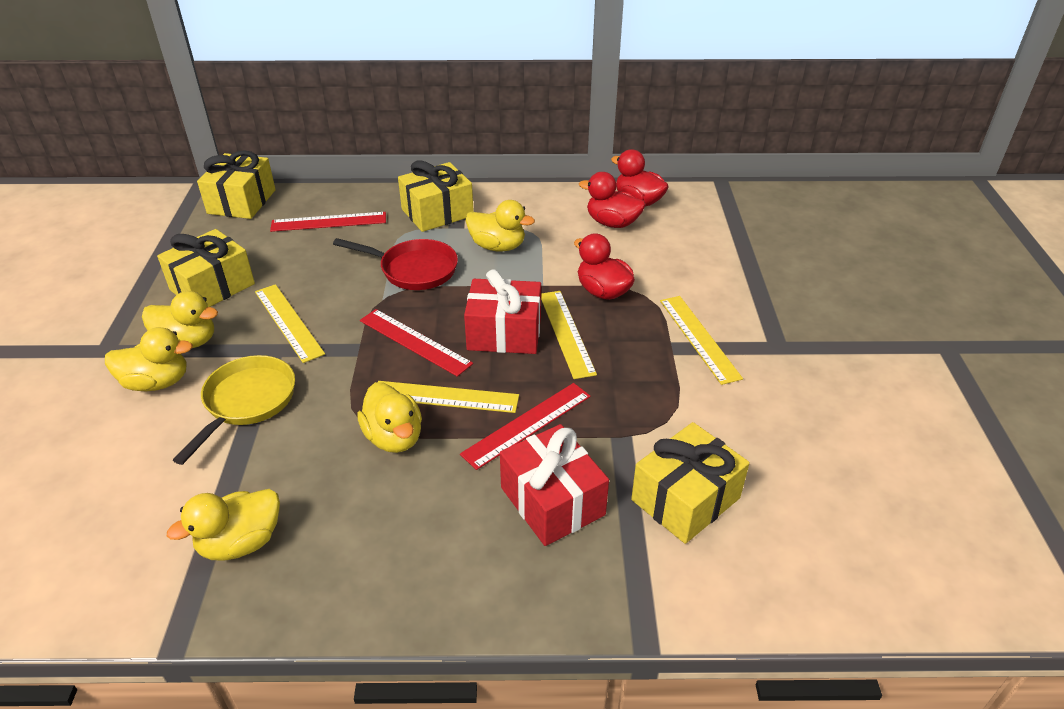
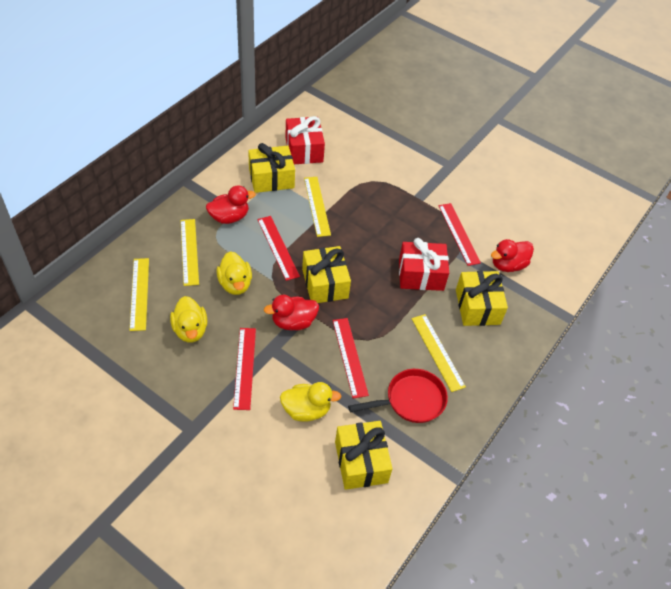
red ruler: [270,212,386,232] [360,309,473,377] [460,383,591,470] = 3 -> [233,328,256,410] [257,216,300,281] [333,318,369,398] [438,203,481,266] = 4
yellow duck: [105,327,193,391] [142,291,218,348] [167,489,280,560] [357,382,422,453] [466,200,535,252] = 5 -> [170,296,208,342] [216,251,252,295] [280,382,341,422] = 3
yellow pan: [173,355,295,465] = 1 -> none = 0

